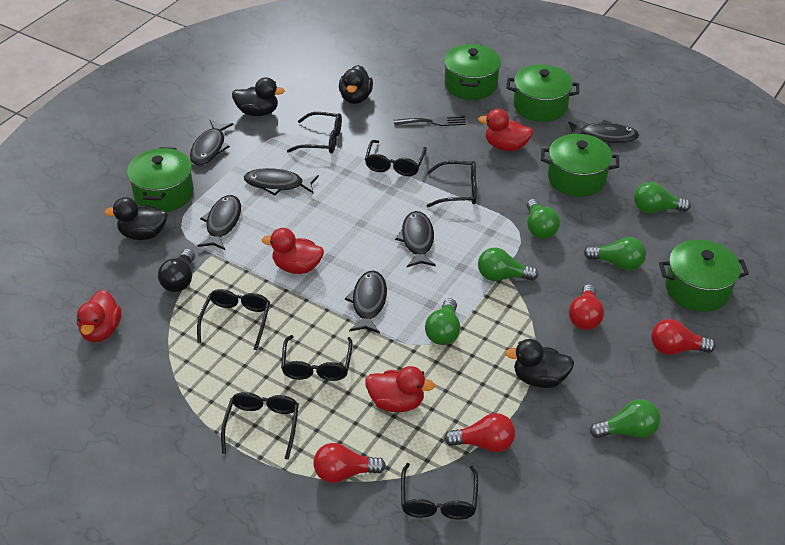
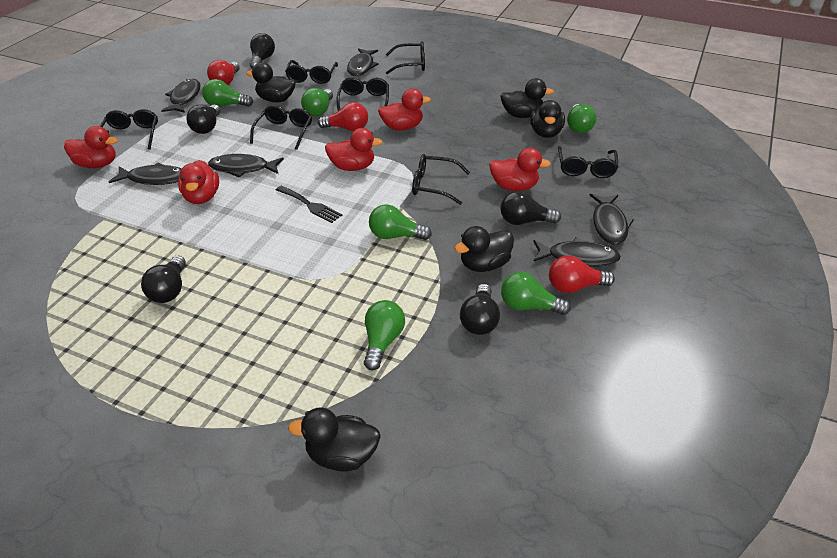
black duck: [104,197,167,240] [232,77,285,116] [339,65,373,104] [505,339,574,388] = 4 -> [246,62,296,102] [288,407,381,472] [454,226,514,272] [500,78,554,118] [530,100,565,138] = 5
black light bulb: [158,249,195,292] = 1 -> [141,256,186,303] [186,104,220,134] [250,33,275,69] [460,284,500,335] [500,191,561,225] = 5
green pot: [127,147,194,212] [444,44,501,100] [506,64,579,122] [541,134,619,197] [659,240,749,312] = 5 -> none = 0
red duck: [77,290,121,342] [262,228,324,274] [365,366,435,412] [478,109,533,151] = 4 -> [64,126,118,168] [178,160,219,204] [325,128,383,171] [378,88,431,131] [489,148,551,191] = 5
red light bulb: [313,443,386,483] [444,413,515,452] [569,284,604,330] [651,319,716,355] = 4 -> [207,60,240,85] [318,102,368,131] [549,255,615,293] = 3

